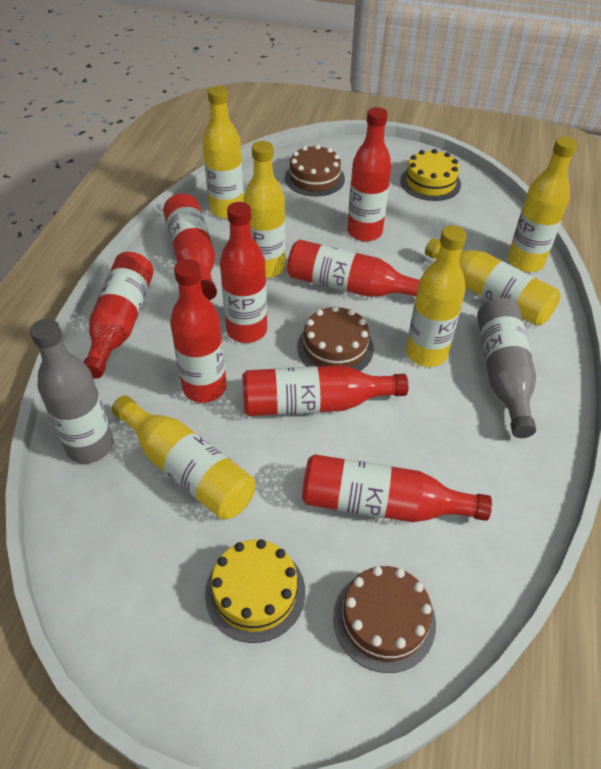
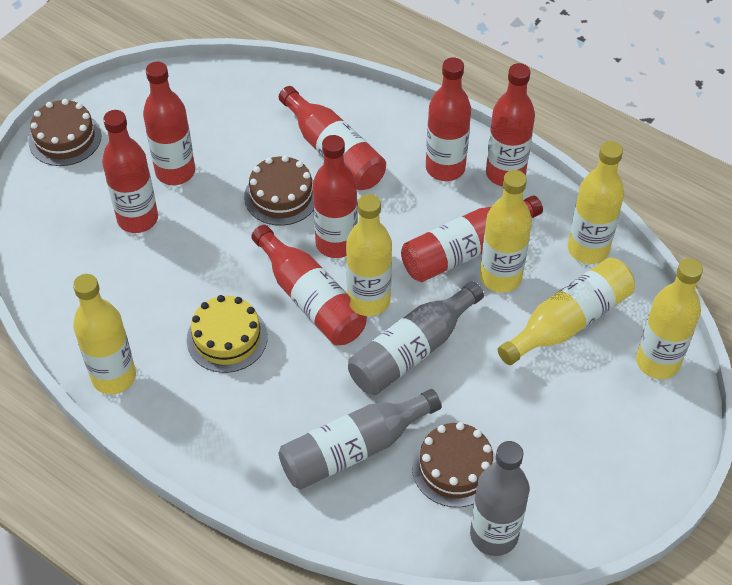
grey bottle: [30,319,113,464] [477,298,536,438] = 2 -> [279,389,442,489] [348,281,484,395] [470,441,530,556] = 3
yellow cake: [205,539,305,643] [400,149,461,201] = 2 -> [187,295,268,373] = 1

